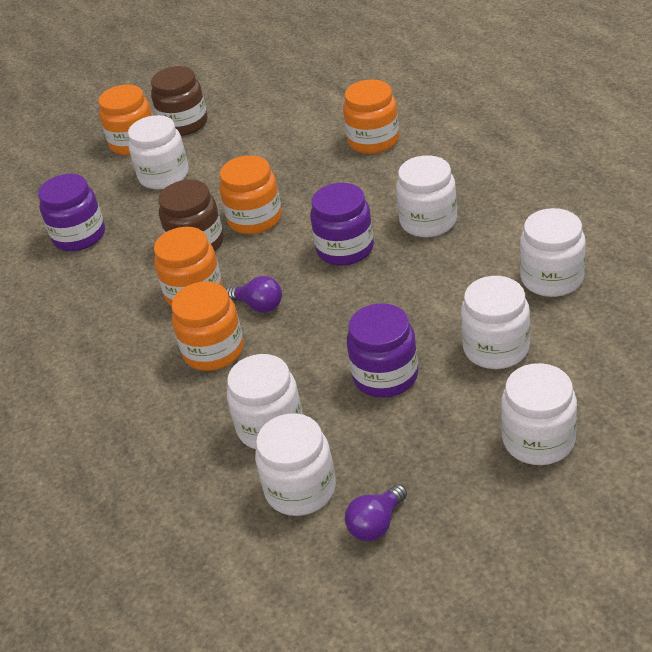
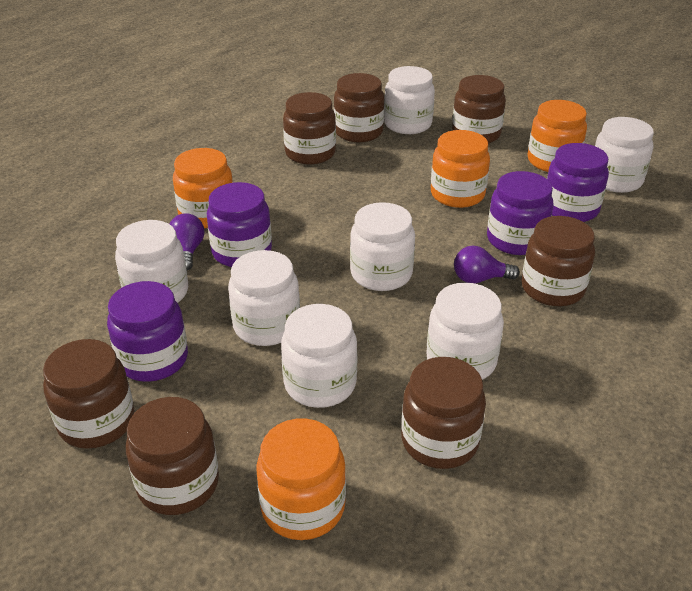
brown jar: [151,66,207,136] [158,180,223,251] = 2 -> [43,339,135,449] [126,397,219,515] [283,92,336,165] [334,73,384,142] [401,357,486,469] [452,75,506,143] [522,216,595,306] = 7
orange jar: [98,85,153,155] [154,227,222,307] [172,282,244,371] [219,155,282,235] [343,80,399,154] = 5 -> [173,148,233,228] [256,418,346,540] [431,130,490,208] [528,100,587,172] = 4
purple jar: [38,174,105,251] [310,183,374,266] [347,303,418,398] = 3 -> [107,281,188,382] [207,182,272,267] [487,171,554,255] [547,143,609,222] = 4

